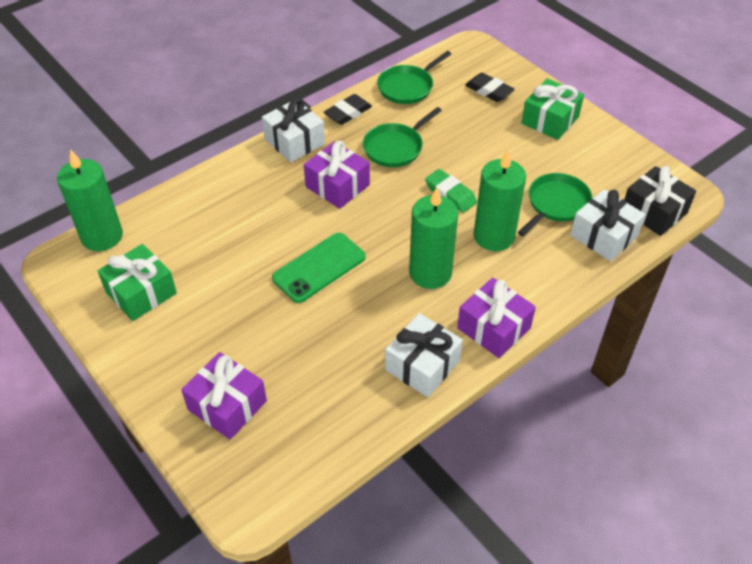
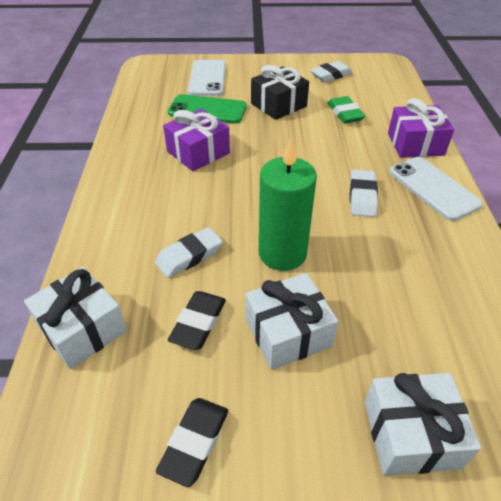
green candle: [57,149,123,251] [409,187,458,289] [474,149,526,251] = 3 -> [259,138,317,271] = 1
green gift: [98,244,177,321] [521,78,584,140] = 2 -> none = 0
green pan: [363,107,442,167] [377,51,451,104] [518,173,592,236] = 3 -> none = 0
purple gift: [181,352,267,439] [304,141,370,209] [457,278,536,358] = 3 -> [163,109,230,171] [388,98,454,158] = 2
white eraser: none = 0 -> [155,227,222,278] [310,61,352,82] [350,170,378,217] = 3
white phone: none = 0 -> [188,60,226,96] [389,157,483,221] = 2

